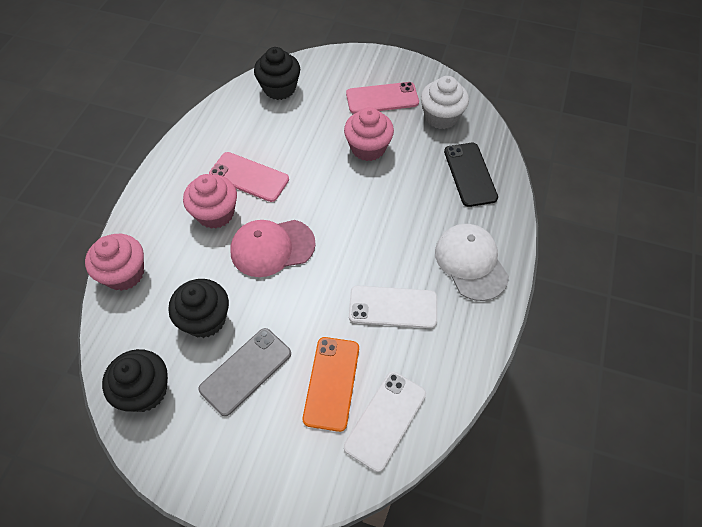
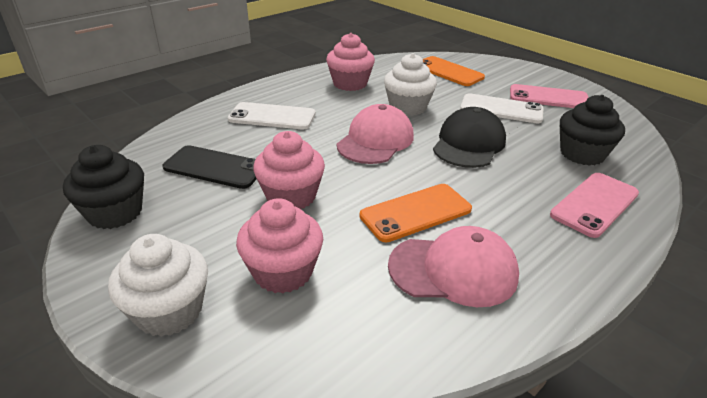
black cap: none = 0 -> [433,107,506,168] = 1
black cupcake: [102,349,168,412] [168,279,229,338] [254,47,300,100] = 3 -> [63,145,144,229] [560,95,625,166] = 2
grey phone: [198,328,291,416] = 1 -> none = 0
orange phone: [303,337,359,432] = 1 -> [360,184,472,242] [423,56,485,86] = 2
pink cap: [230,220,316,277] = 1 -> [337,104,414,164] [388,226,519,307] = 2
white cap: [435,224,509,301] = 1 -> none = 0
white cupcake: [421,76,469,129] = 1 -> [108,234,208,337] [384,53,437,116] = 2

